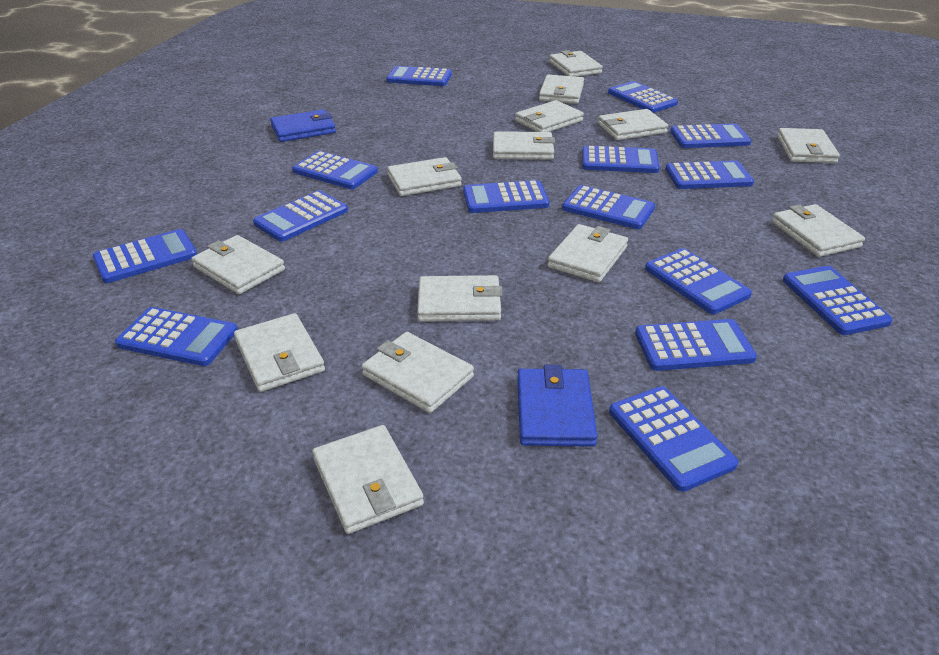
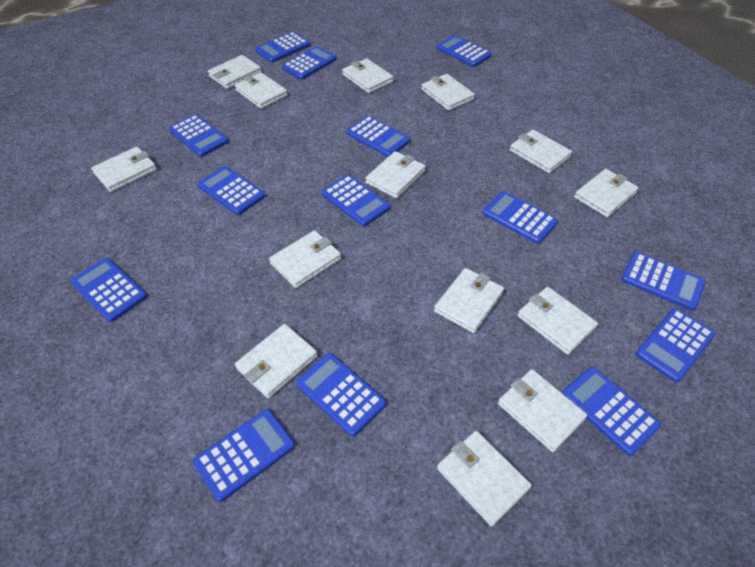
blue calculator: [93,229,197,283] [115,307,238,366] [253,190,348,242] [292,151,378,189] [386,66,452,86] [463,180,550,213] [562,185,655,229] [582,146,659,173] [608,81,678,113] [609,386,738,492] [635,319,757,371] [645,248,752,314] [665,160,754,189] [670,123,751,148] [783,266,892,335] = 15 -> [70,258,147,322] [169,114,229,157] [193,409,295,502] [198,166,265,215] [255,32,311,63] [282,46,337,80] [296,353,386,436] [322,175,390,226] [346,116,410,157] [437,35,492,67] [483,191,558,244] [562,366,661,456] [621,252,706,311] [636,308,716,383] = 14
blue wallet: [270,109,336,142] [517,365,597,447] = 2 -> none = 0

